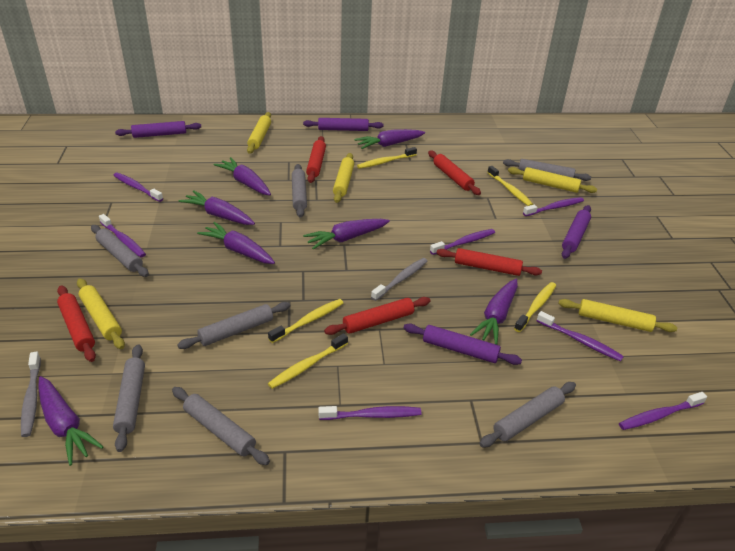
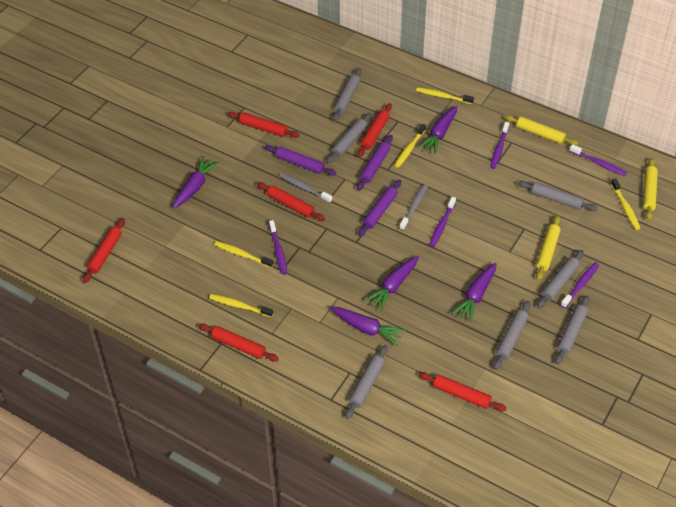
purple carrot: [38,376,104,466] [179,190,255,225] [197,222,275,264] [214,157,271,195] [303,219,390,249] [354,129,425,149] [470,279,518,345] = 7 -> [173,156,220,208] [330,307,406,346] [365,256,419,311] [418,106,457,154] [452,263,497,322] = 5
purple rolling pin: [115,121,201,138] [303,118,384,131] [404,324,522,365] [562,205,591,259] = 4 -> [264,145,336,176] [357,135,393,191] [358,180,401,236] = 3
purple toothbrush: [99,214,146,257] [113,173,163,202] [318,406,421,420] [430,229,495,255] [523,197,584,216] [537,311,624,361] [619,392,707,430] = 7 -> [269,220,287,275] [429,197,456,247] [490,122,510,169] [561,262,599,308] [570,144,627,176] = 5
red rolling pin: [57,285,96,362] [306,136,326,183] [324,297,431,335] [428,150,481,195] [436,248,542,276] = 5 -> [83,218,125,283] [199,324,279,362] [228,112,299,138] [257,182,325,221] [358,103,392,157] [419,372,507,411] = 6
yellow rolling pin: [77,279,125,349] [247,112,271,154] [333,153,354,203] [508,167,597,193] [558,299,677,332] = 5 -> [504,115,578,146] [536,216,561,281] [643,158,658,220] = 3

